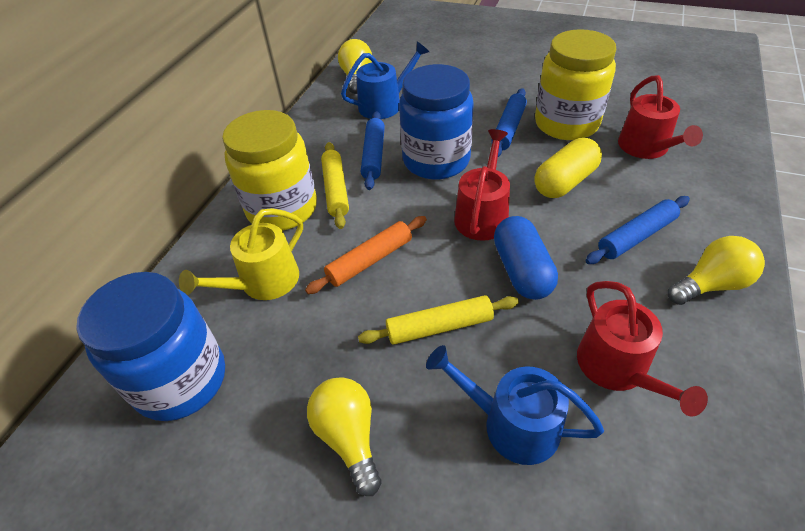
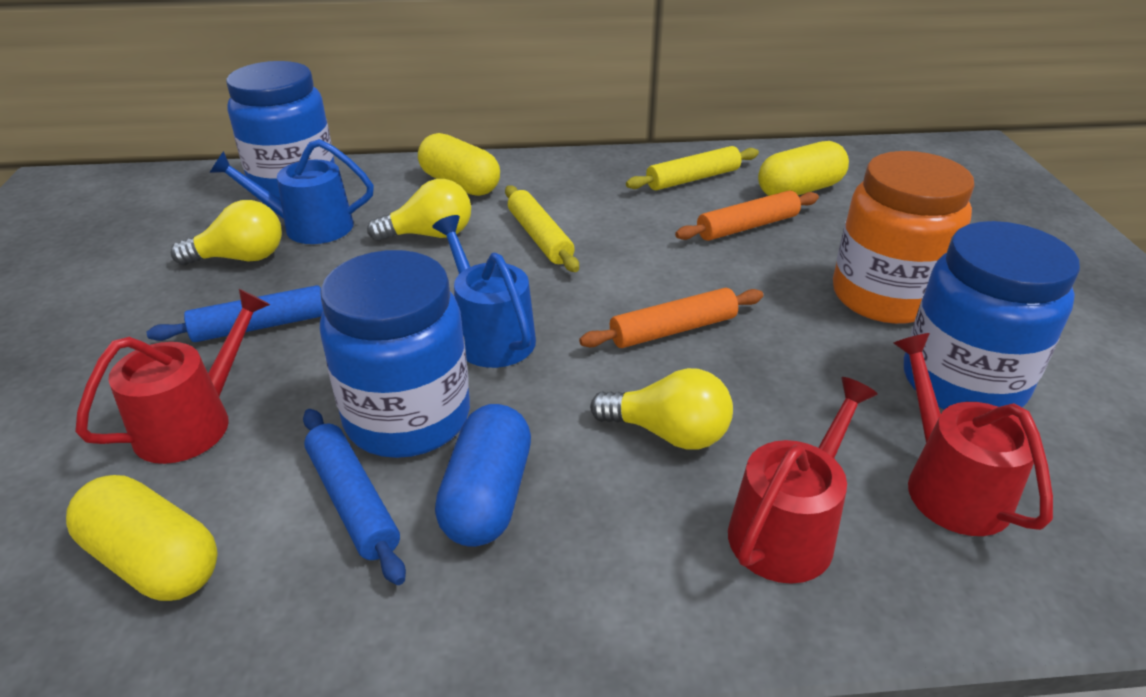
blue jar: [76,272,225,421] [399,64,474,180] = 2 -> [226,61,335,200] [320,250,470,458] [904,221,1080,410] = 3
blue rolling pin: [361,111,385,190] [491,88,527,157] [585,196,690,264] = 3 -> [147,285,323,342] [303,409,406,585] = 2
orange jar: none = 0 -> [833,151,974,324] = 1
orange rolling pin: [305,216,427,294] = 1 -> [579,288,763,348] [675,191,819,241] = 2
yellow capsule: [534,138,602,198] = 1 -> [66,475,218,601] [418,133,500,196] [758,141,849,196] = 3
yellow jar: [222,110,317,231] [535,29,616,140] = 2 -> none = 0
yellow watering can: [179,208,303,300] = 1 -> none = 0

